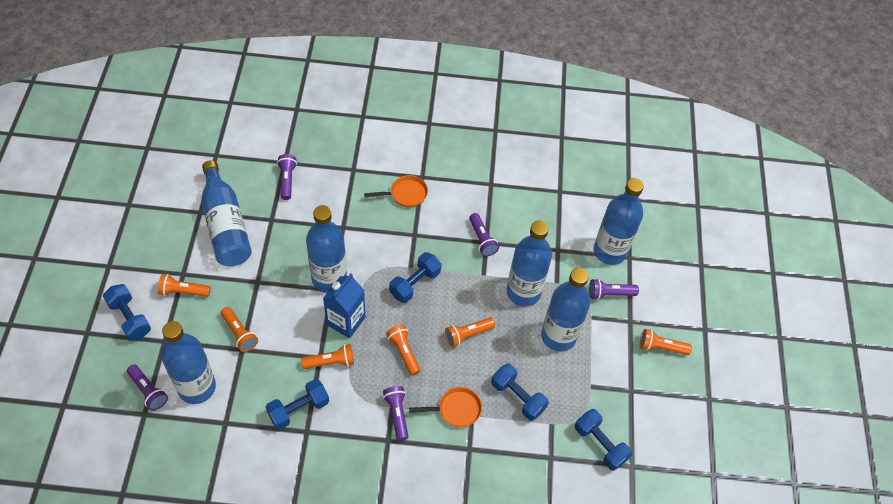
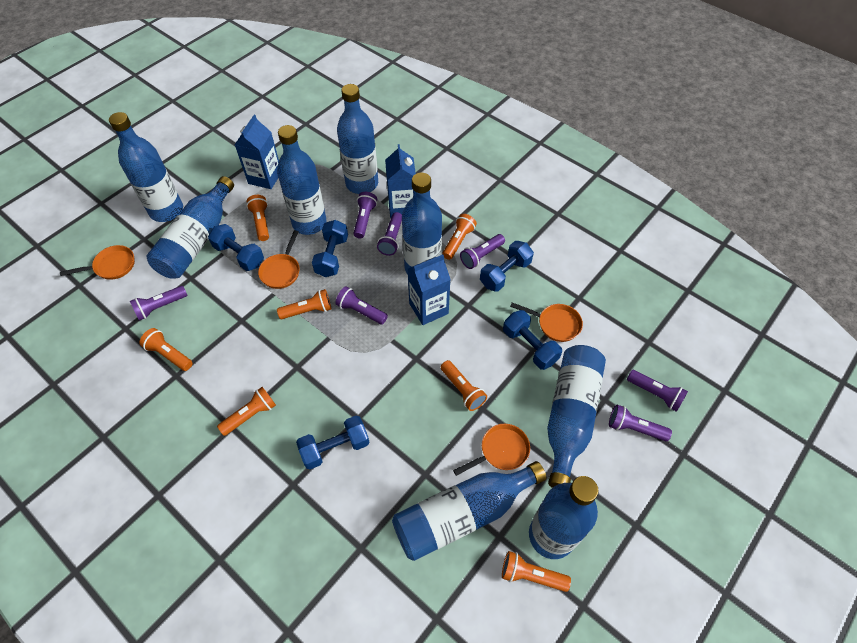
blue bottle: [161,321,216,404] [201,160,252,266] [306,205,347,293] [507,221,552,306] [541,268,590,351] [594,178,644,265] = 6 -> [109,112,183,222] [147,176,234,279] [277,125,326,235] [337,84,378,194] [392,461,546,561] [402,173,442,274] [529,476,599,559] [547,345,606,488] = 8
blue carton: [323,273,365,338] = 1 -> [235,115,279,189] [385,144,416,218] [408,254,451,325] = 3
orange flashlight: [158,274,211,297] [221,307,258,352] [301,344,354,369] [386,325,420,376] [445,317,495,347] [640,329,692,355] = 6 -> [140,328,193,371] [217,387,276,436] [246,195,269,241] [277,289,332,319] [441,360,487,411] [442,214,477,260] [502,551,571,592] = 7
orange pan: [364,175,428,207] [409,387,482,427] = 2 -> [60,245,135,280] [258,230,300,289] [453,424,530,476] [510,303,583,342] = 4
purple flashlight: [127,364,168,411] [277,154,297,200] [383,386,409,441] [469,213,499,256] [589,279,639,300] = 5 -> [130,286,187,321] [335,286,388,325] [353,192,377,239] [377,212,402,256] [460,234,505,269] [609,405,672,441] [627,370,688,412] = 7

